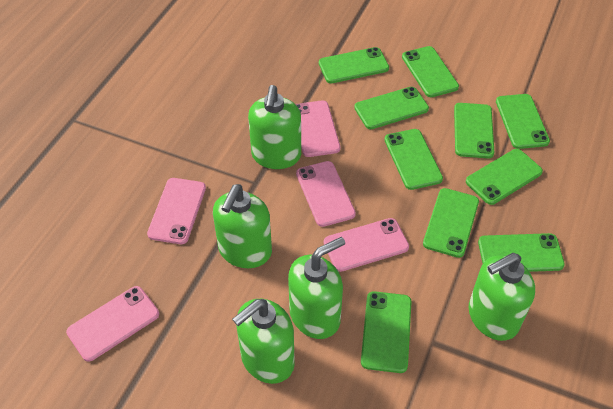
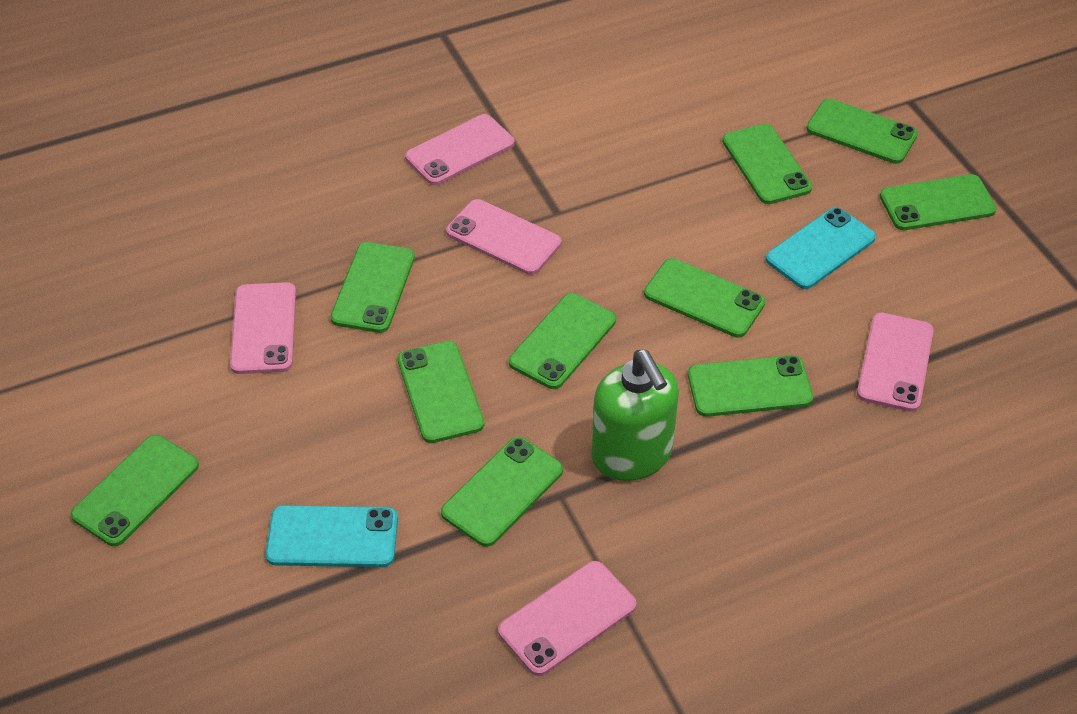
green soap dispenser: [213,184,272,268] [232,299,295,384] [248,85,301,169] [288,237,345,339] [469,253,535,341] = 5 -> [592,350,679,481] = 1
turquoise phone: none = 0 -> [265,505,398,567] [766,207,876,289] = 2

